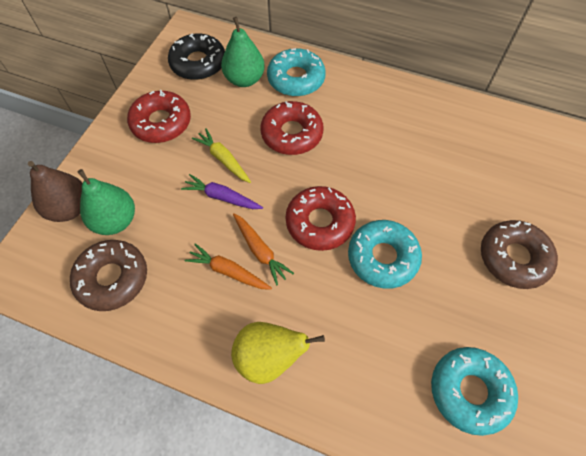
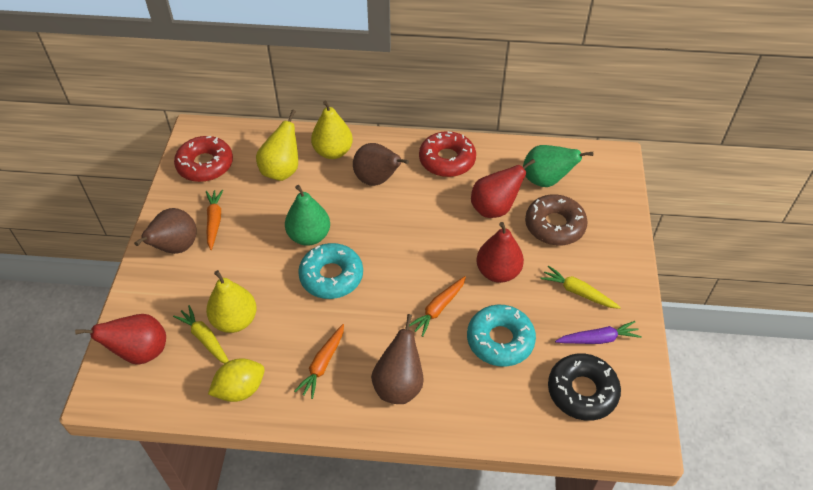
brown donut: [70,240,147,311] [481,220,558,289] = 2 -> [525,195,588,245] = 1
brown pear: [28,161,82,222] = 1 -> [134,208,197,254] [353,143,409,186] [371,314,424,404] = 3
orange carrot: [185,244,272,290] [233,214,294,286] = 2 -> [206,190,223,250] [294,324,344,399] [409,276,466,337] = 3
red donut: [127,90,191,143] [260,101,324,155] [286,186,356,251] = 3 -> [174,136,233,182] [419,131,476,177] = 2
red pear: none = 0 -> [75,314,166,365] [471,159,535,218] [476,222,524,283] = 3
turquoise donut: [267,48,326,97] [348,220,422,289] [431,347,518,436] = 3 -> [298,243,363,299] [467,305,536,367] = 2
yellow carrot: [192,128,251,183] = 1 -> [173,305,229,364] [540,266,621,309] = 2
yellow lemon: none = 0 -> [208,358,265,402] = 1
yellow pear: [231,322,325,384] = 1 -> [206,270,257,333] [256,109,298,181] [311,100,353,159] = 3

